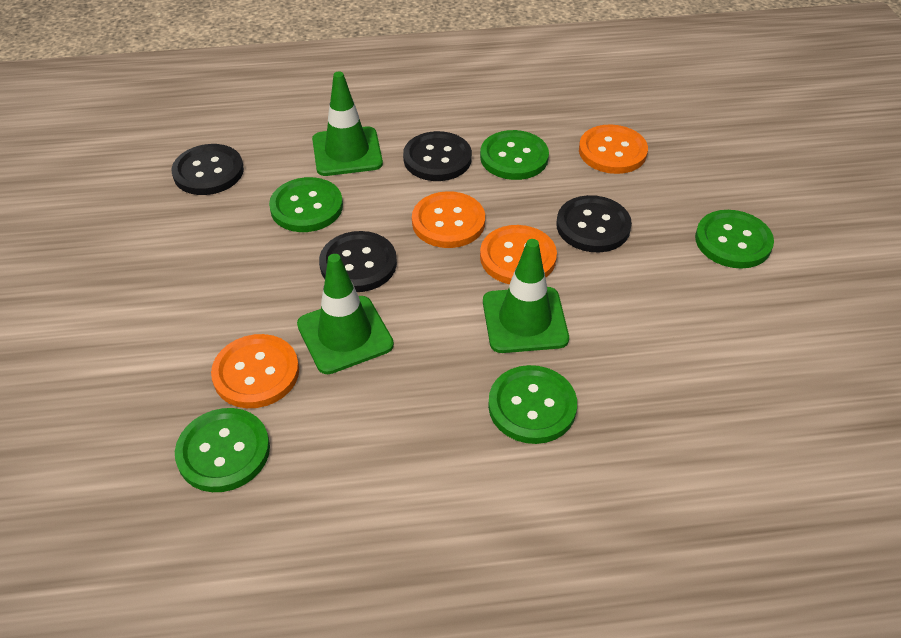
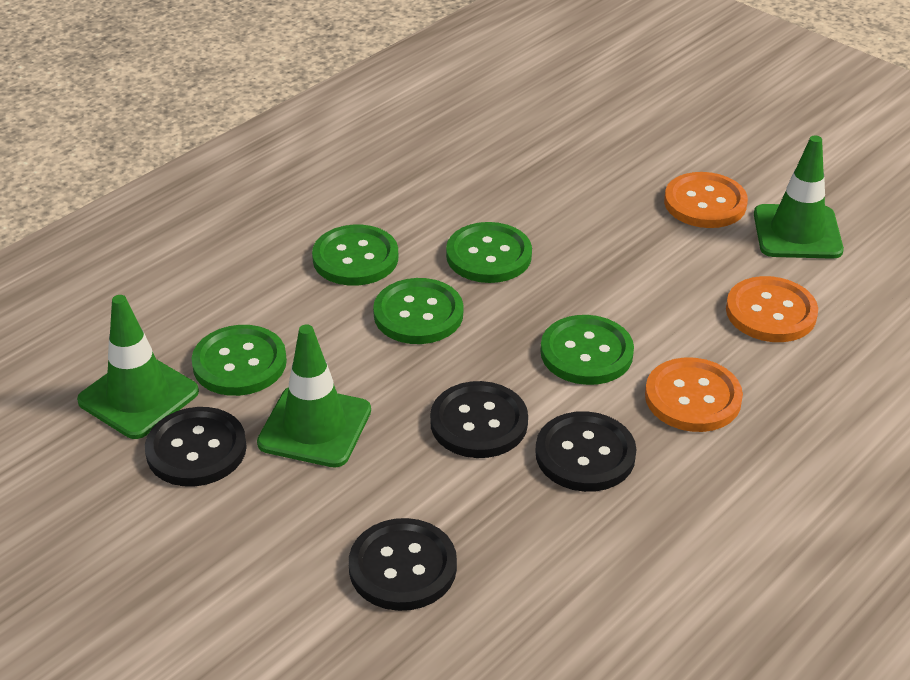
orange button: [211,334,299,408] [412,191,485,248] [480,225,557,284] [579,124,648,174] = 4 -> [645,357,743,432] [664,172,748,228] [726,276,818,342] = 3

